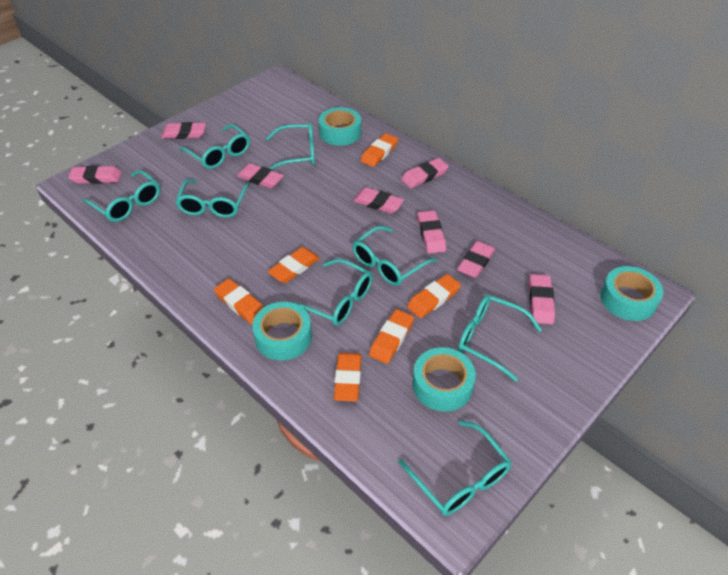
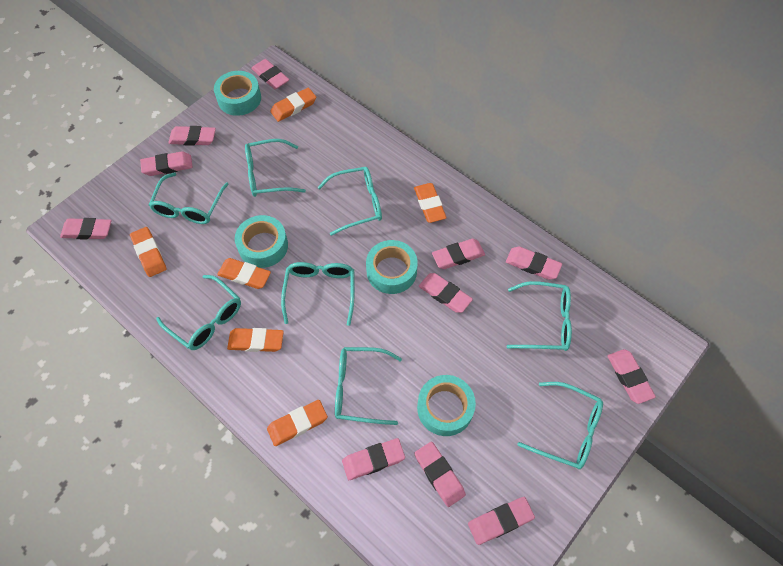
pink eraser: [68,165,122,184] [161,122,206,139] [237,163,284,189] [353,187,404,214] [401,158,449,188] [417,210,446,254] [457,241,495,278] [529,274,555,324] = 8 -> [60,218,111,240] [140,151,193,176] [168,126,216,146] [251,59,289,89] [342,438,405,480] [414,442,466,507] [419,273,473,313] [432,239,485,269] [468,497,535,545] [506,247,562,280] [607,349,656,404] = 11

